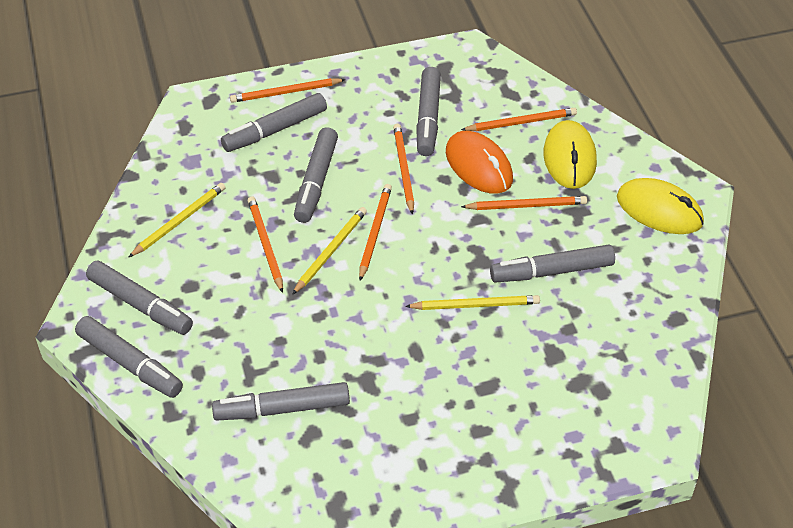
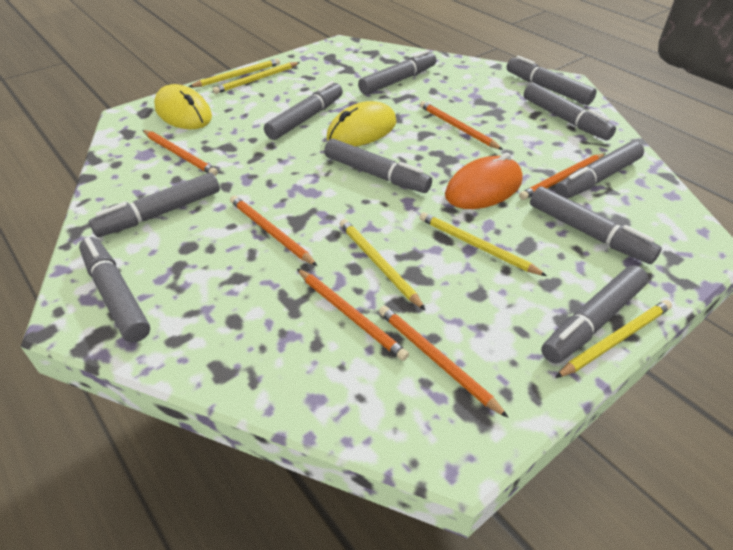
grey marker: [75,316,183,398] [86,260,193,335] [212,382,350,421] [221,93,327,152] [294,127,338,223] [416,67,441,156] [490,245,615,283] = 7 -> [79,237,150,342] [89,173,220,237] [264,81,343,140] [324,139,432,193] [358,50,437,95] [507,56,597,105] [524,83,616,140] [530,186,662,264] [541,265,648,364] [555,141,644,199] = 10
yellow pencil: [129,183,226,257] [292,207,367,295] [405,295,540,310] = 3 -> [189,58,280,87] [213,62,300,94] [340,219,425,310] [419,212,547,276] [555,300,672,378] = 5

